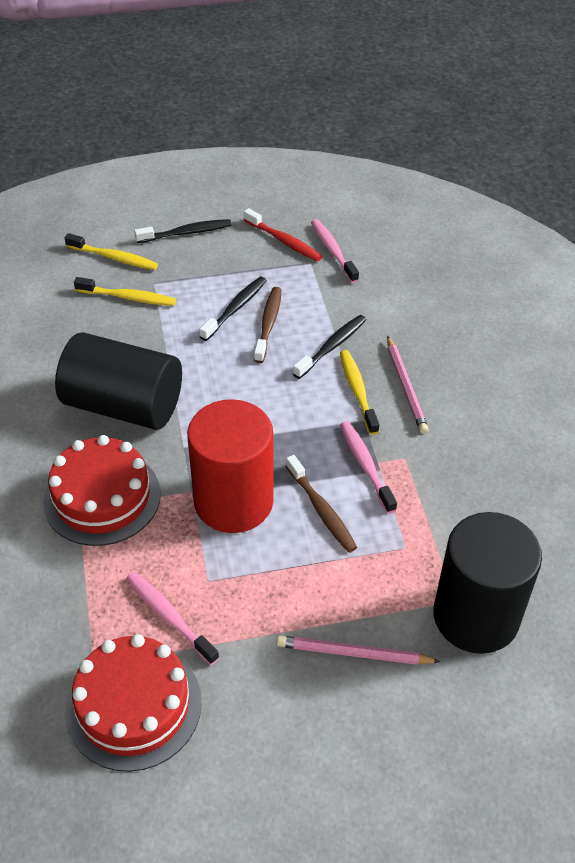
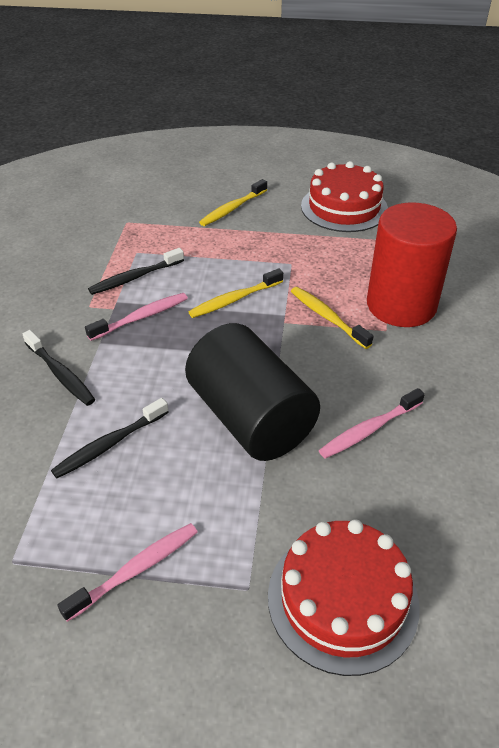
black cylinder: [55,332,182,430] [433,512,542,654] = 2 -> [185,323,320,461] = 1
brown toothbrush: [254,287,282,363] [286,455,357,553] = 2 -> none = 0
pink pencil: [277,635,441,665] [387,336,428,433] = 2 -> none = 0
red toothbrush: [244,208,322,261] = 1 -> none = 0

